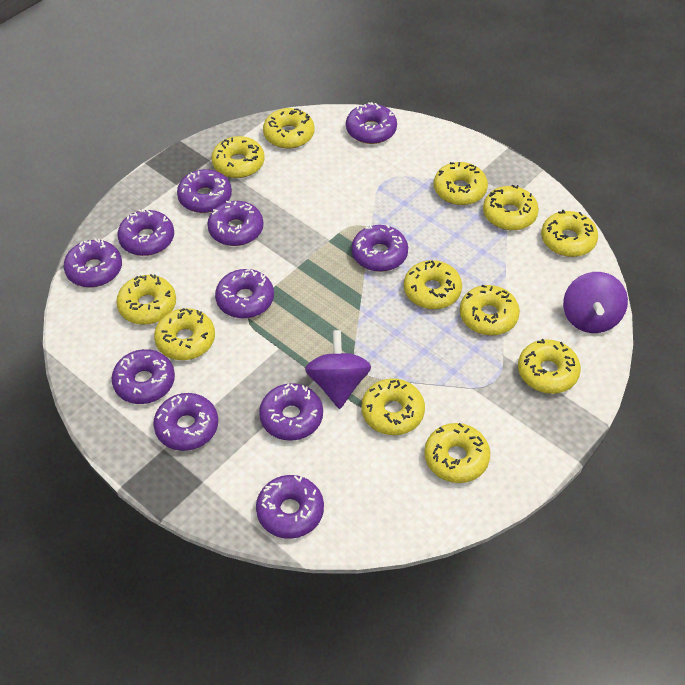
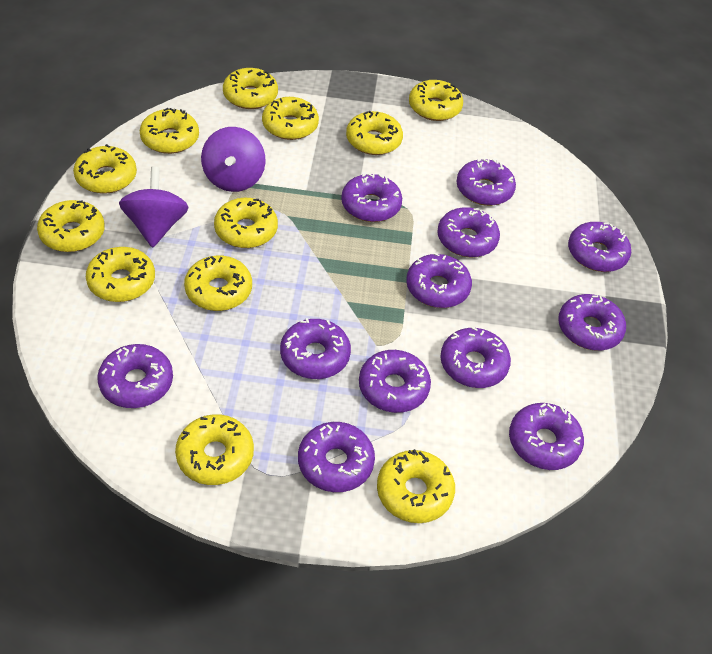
purple donut: [64,238,122,288] [111,349,175,404] [117,209,174,256] [153,393,218,451] [177,169,232,213] [207,201,263,246] [215,269,274,318] [256,475,324,539] [259,383,323,441] [346,102,397,144] [352,225,408,272] = 11 -> [97,344,173,408] [280,318,351,379] [298,422,375,492] [341,173,402,222] [359,350,431,413] [406,253,472,308] [437,207,500,257] [441,327,511,388] [457,158,516,206] [509,403,584,470] [558,294,626,351] [568,222,631,272] = 12

